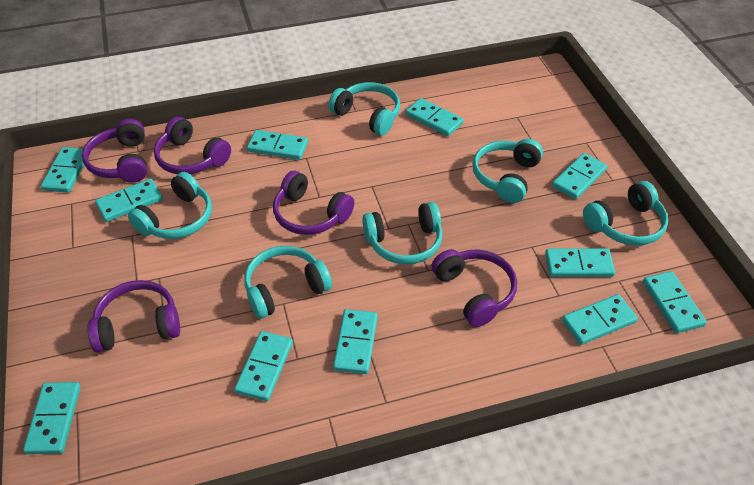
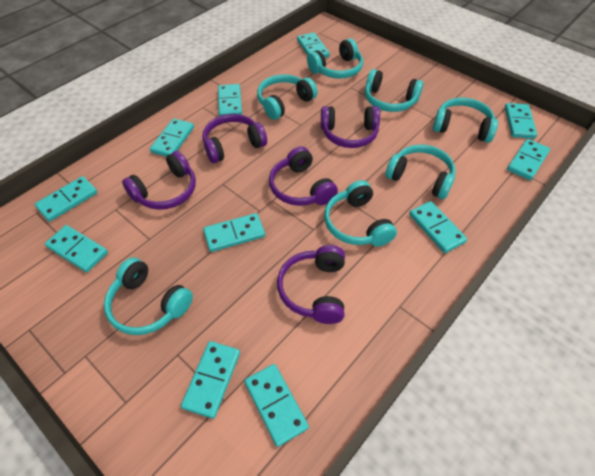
turquoise headphones: [128,172,212,239] [244,246,332,319] [328,82,400,136] [362,202,443,265] [473,139,543,203] [583,181,668,246] = 6 -> [104,258,193,335] [257,74,318,120] [307,38,363,79] [324,180,397,247] [365,69,423,112] [386,144,455,199] [433,97,498,143] = 7

